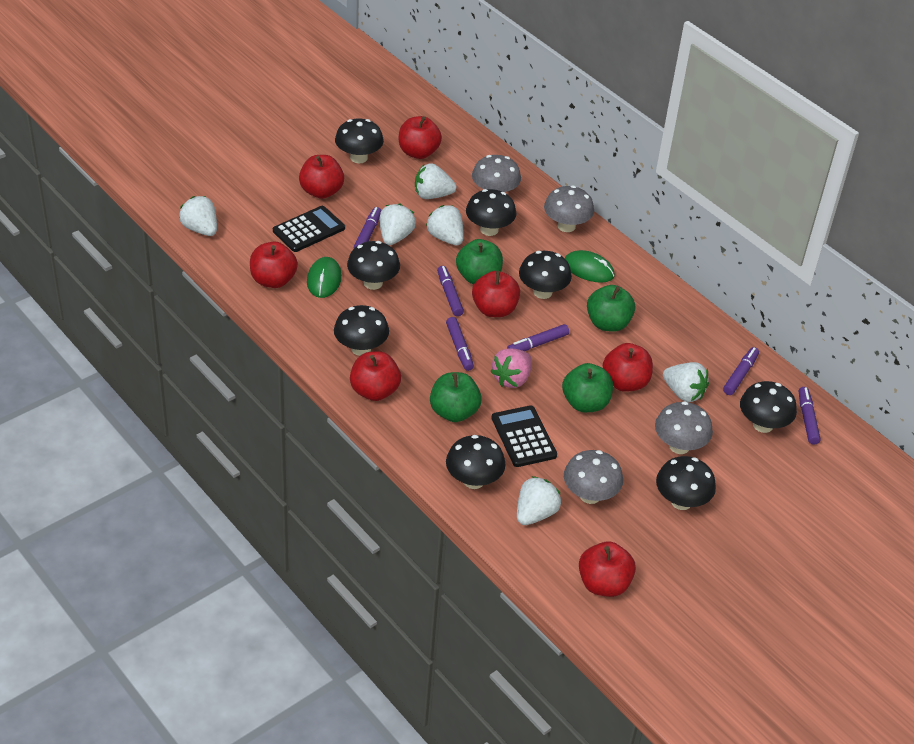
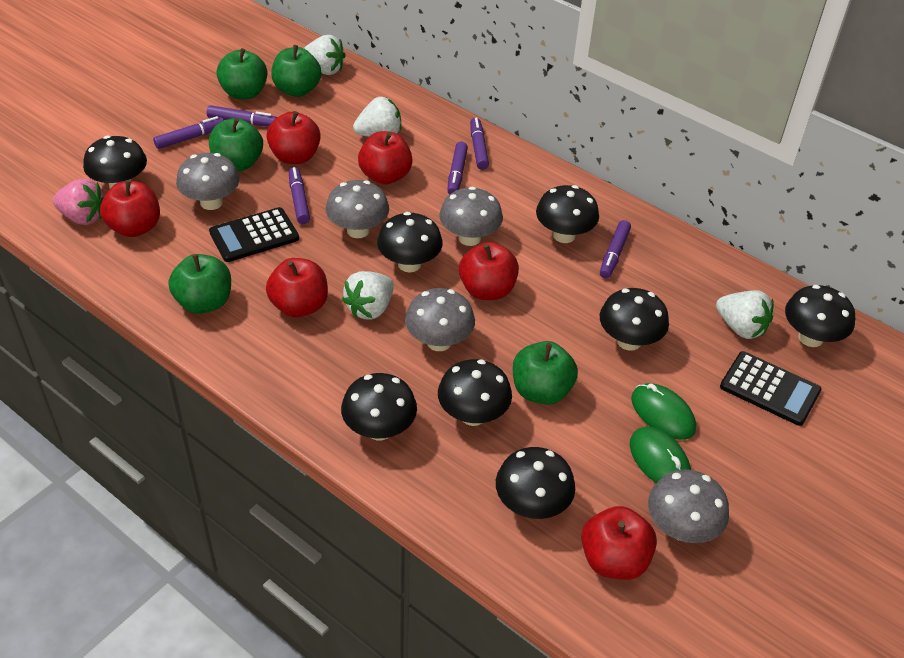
green apple: [430,372,482,422] [456,239,503,284] [562,363,613,412] [587,285,635,332] = 4 -> [169,254,231,314] [209,118,263,171] [217,48,268,100] [271,45,321,97] [513,341,578,405] = 5
grey mushroom: [472,155,521,192] [544,185,594,232] [564,450,623,504] [655,401,713,454] = 4 -> [176,153,240,210] [326,180,389,238] [405,288,475,351] [439,187,503,246] [648,469,729,543] = 5
red apple: [250,241,298,288] [299,155,344,199] [350,351,401,401] [399,116,442,159] [472,271,520,317] [579,542,636,597] [603,343,653,392] = 7 -> [100,180,160,237] [266,258,328,318] [267,111,321,164] [358,131,413,185] [459,242,519,300] [581,506,657,580] = 6
white strawberry: [179,196,217,236] [380,204,416,245] [415,163,456,199] [426,205,464,245] [517,476,561,525] [663,362,709,402] = 6 -> [304,35,346,75] [342,271,394,320] [353,97,401,137] [716,290,774,339] = 4

